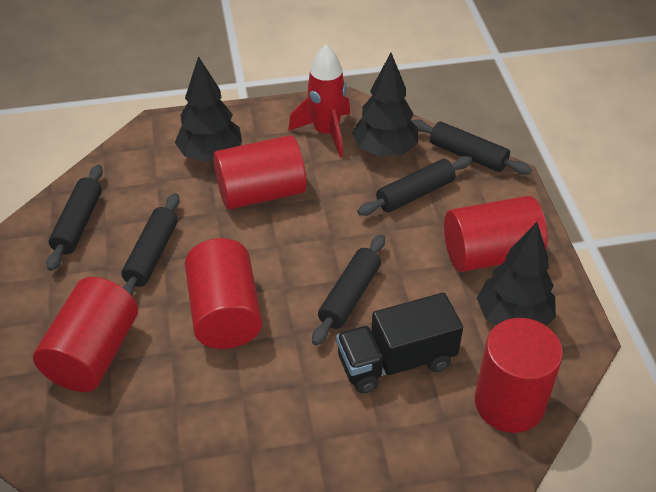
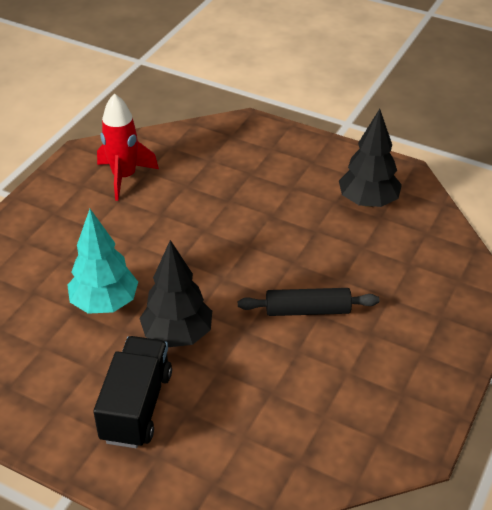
black rolling pin: [46,165,103,271] [121,193,180,296] [312,235,385,345] [357,156,472,216] [412,119,532,175] = 5 -> [238,288,379,316] = 1
black tree: [175,56,242,162] [352,53,418,157] [477,222,556,325] = 3 -> [139,240,212,347] [339,109,402,207] = 2
red cylinder: [33,277,138,392] [185,238,262,349] [213,135,306,210] [444,196,548,272] [475,318,563,433] = 5 -> none = 0
turquoise tree: none = 0 -> [67,209,138,314] = 1

